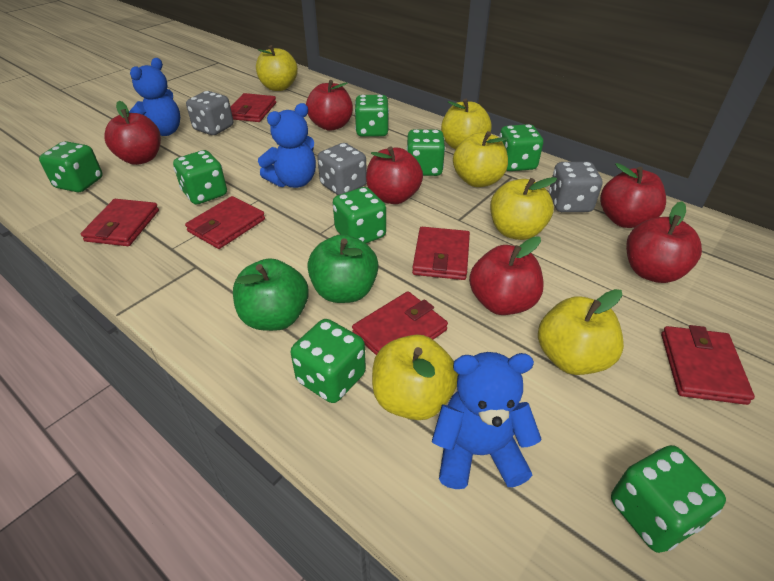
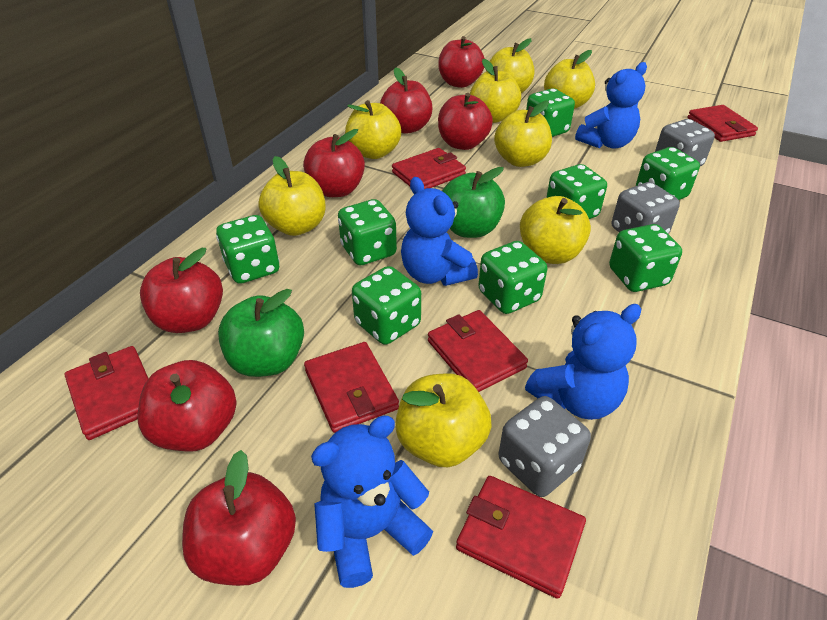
blue teddy bear: [129,58,180,136] [258,103,316,188] [432,352,542,489] = 3 -> [311,415,433,588] [401,177,478,286] [525,304,641,420] [575,62,647,149] = 4
red apple: [104,101,161,165] [306,80,353,131] [366,146,423,204] [469,236,544,315] [600,163,666,228] [626,201,702,283] = 6 -> [138,360,237,451] [140,248,223,333] [182,450,296,586] [303,129,365,197] [380,67,432,134] [438,93,493,150] [439,36,485,88] = 7
yellow apple: [256,45,298,91] [372,335,459,420] [441,99,492,149] [453,131,508,187] [490,177,557,240] [538,289,624,375] = 6 -> [258,156,326,236] [345,100,401,159] [395,373,492,467] [470,59,521,123] [486,38,534,93] [494,100,552,167] [520,196,591,264] [544,50,595,109] = 8

